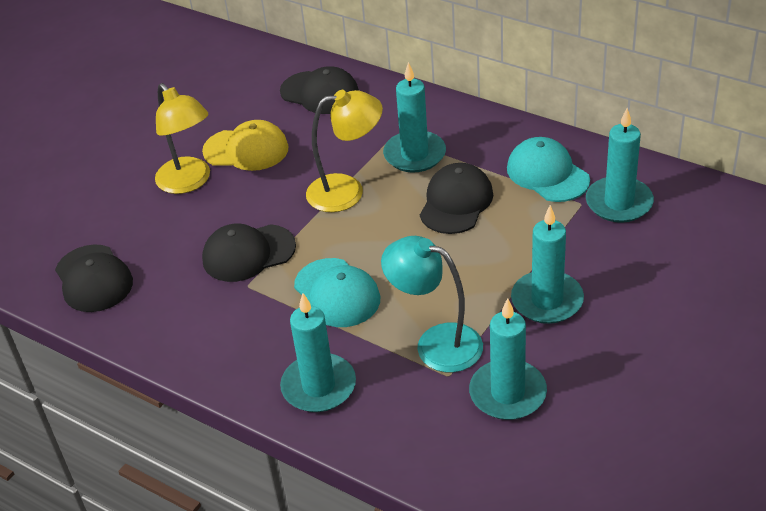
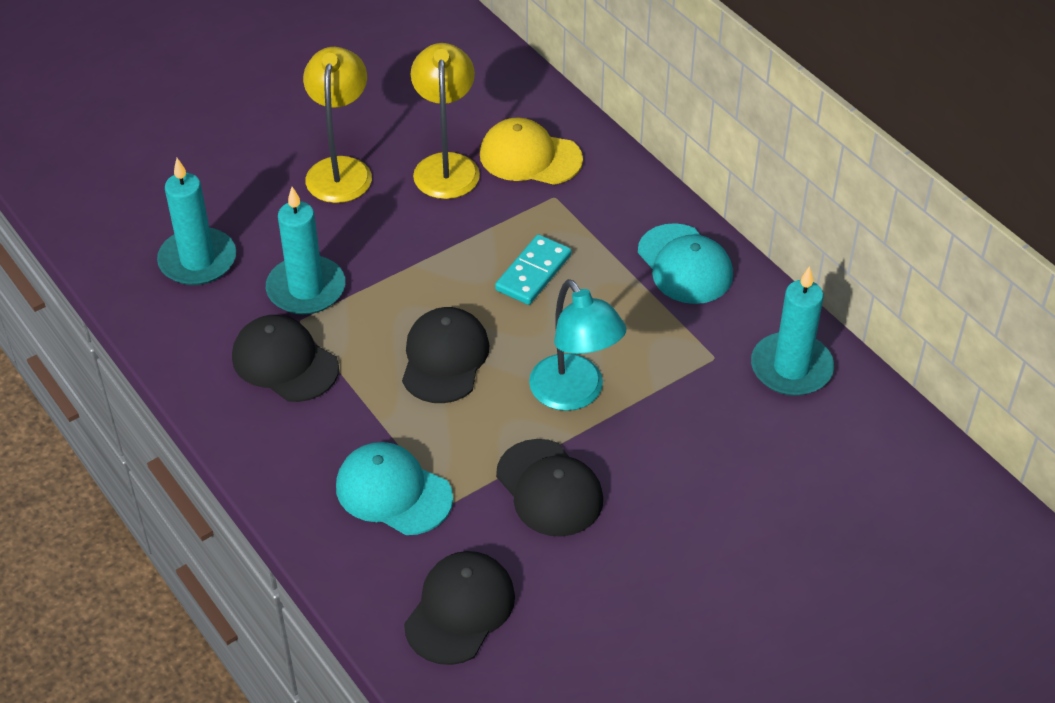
turquoise candle: [280,293,356,412] [383,62,446,173] [469,298,547,420] [511,205,584,324] [586,108,654,223] = 5 -> [157,158,236,285] [266,187,345,315] [751,266,834,396] = 3
turquoise domino: none = 0 -> [495,234,572,305] = 1

